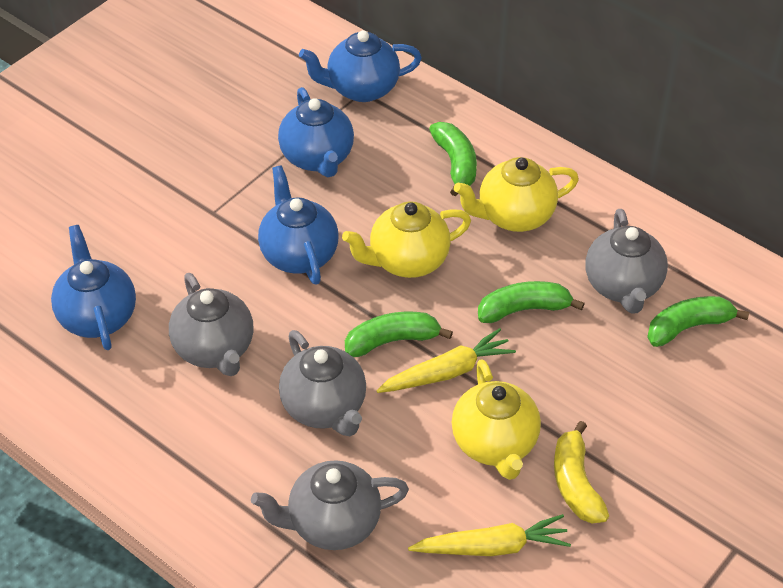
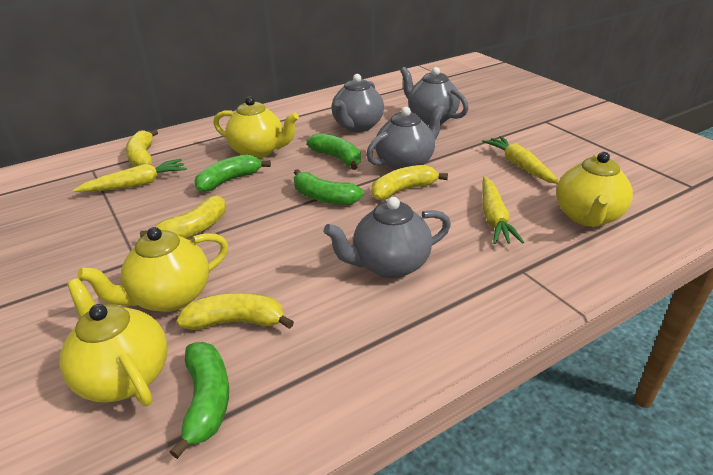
blue teapot: [51,225,136,350] [258,165,339,285] [278,87,354,177] [299,30,422,102] = 4 -> none = 0
yellow banana: [554,421,609,523] = 1 -> [126,129,158,167] [140,195,226,238] [176,293,294,330] [371,165,448,200] = 4
yellow carrot: [376,328,516,393] [408,514,571,556] = 2 -> [73,159,187,192] [482,136,559,184] [483,176,524,244] = 3
yellow teapot: [342,201,471,278] [452,360,541,480] [454,157,579,232] = 3 -> [59,278,168,406] [77,227,228,312] [213,96,299,158] [556,152,633,227] = 4

